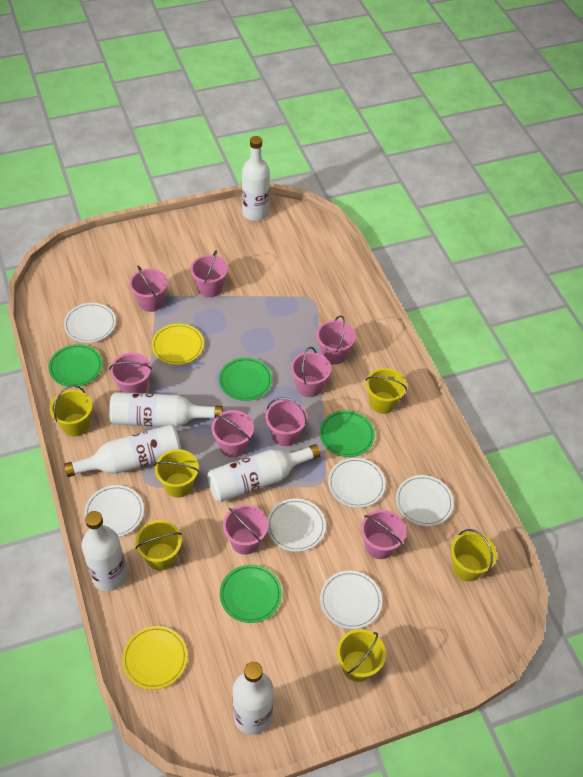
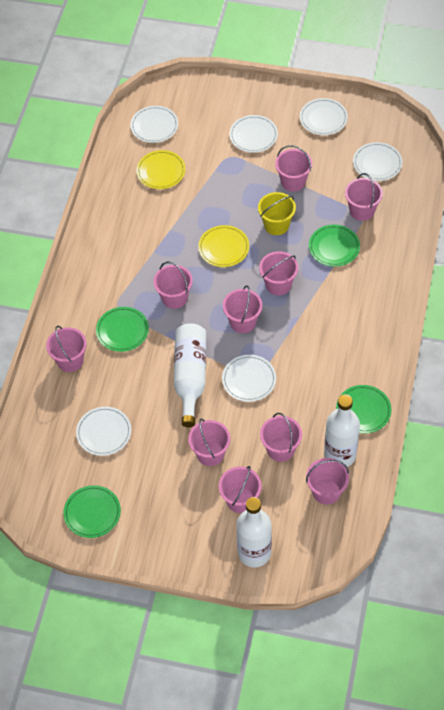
pink bucket: [109,353,152,393] [129,266,168,312] [190,250,228,298] [211,410,254,457] [223,505,268,555] [265,397,307,446] [291,347,331,397] [316,315,356,365] [361,510,406,559] = 9 -> [46,326,87,372] [153,262,193,309] [188,419,230,466] [219,466,262,513] [223,285,262,333] [259,251,298,295] [260,413,302,462] [275,145,312,191] [306,458,349,505] [345,173,383,221] = 10
white bottle: [64,424,181,477] [82,511,127,591] [109,392,223,427] [207,444,321,502] [233,662,274,735] [242,136,270,221] = 6 -> [174,323,206,427] [236,497,272,567] [324,394,360,467] = 3
yellow bucket: [50,385,92,437] [135,520,182,571] [154,449,199,498] [337,629,386,682] [365,368,407,414] [451,529,497,582] = 6 -> [258,192,296,235] = 1

